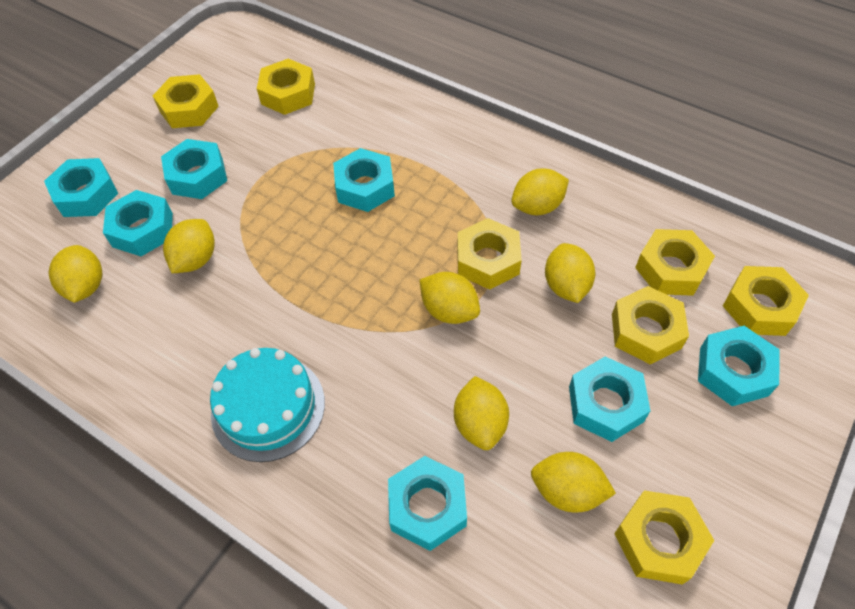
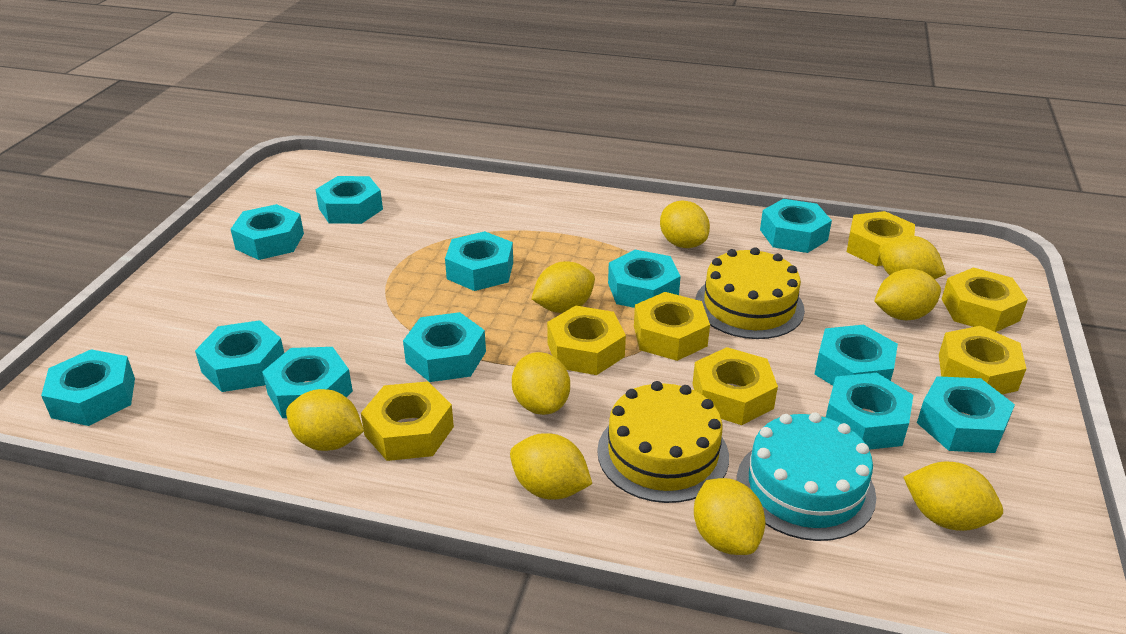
turquoise nut: [44,158,119,217] [103,190,173,256] [161,139,227,199] [333,148,395,212] [388,456,467,551] [569,356,650,442] [698,326,779,406] = 7 -> [41,349,135,426] [195,320,284,392] [231,204,304,260] [262,347,353,418] [315,176,383,224] [403,312,486,382] [445,231,513,291] [608,250,681,308] [760,199,832,253] [815,325,898,386] [826,373,913,450] [917,376,1015,453] = 12
yellow cake: none = 0 -> [597,381,729,503] [695,247,805,339] = 2
yellow lemon: [49,245,102,303] [163,219,215,273] [419,272,480,324] [454,376,509,450] [511,168,569,215] [531,452,616,513] [545,243,595,303] = 7 -> [286,389,364,451] [510,433,592,500] [512,352,570,415] [532,261,595,313] [660,201,710,248] [694,478,765,555] [874,269,941,320] [878,236,946,279] [903,462,1003,531] = 9

